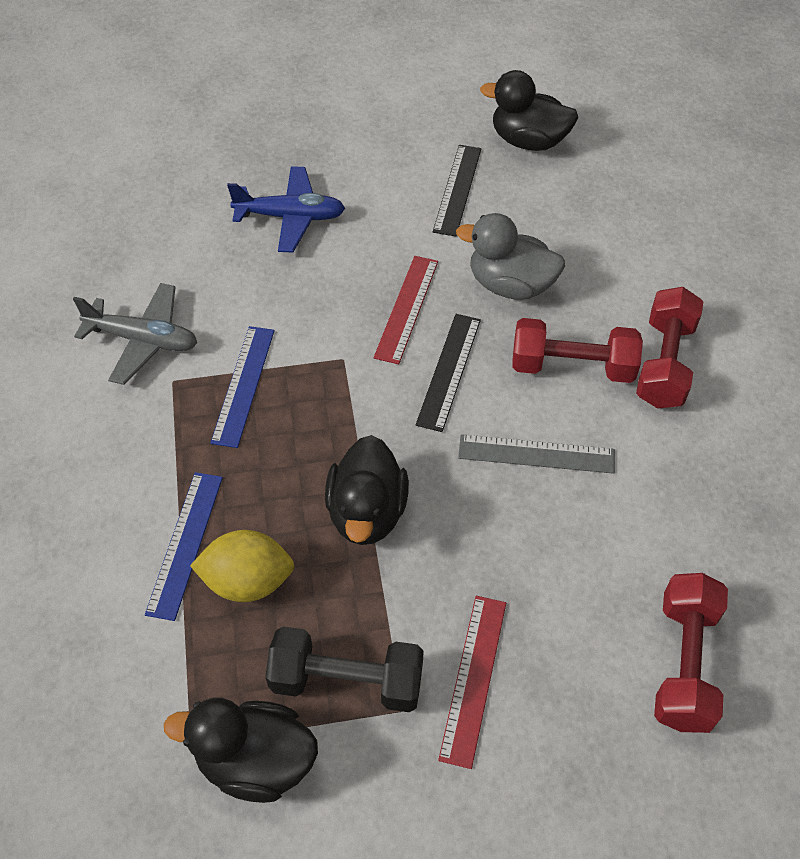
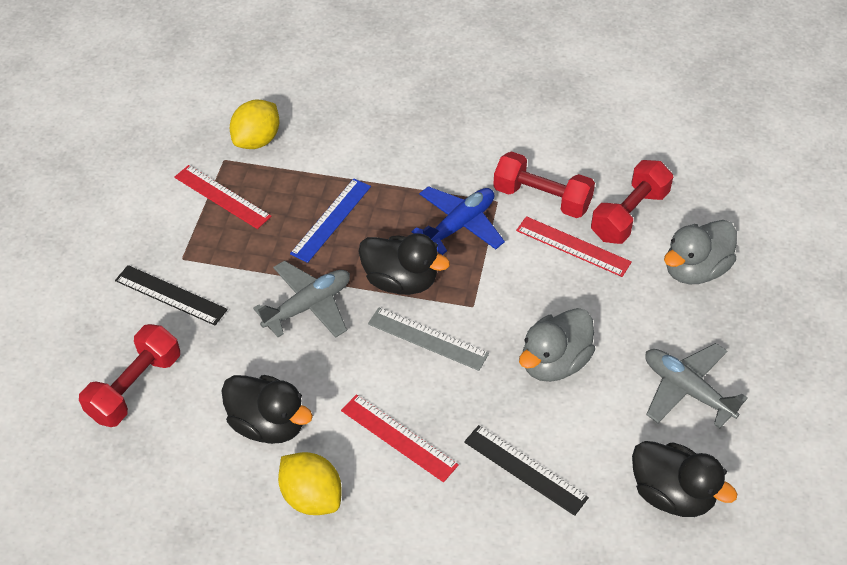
black dumbbell: [265,626,424,712] = 1 -> none = 0
blue ruler: [145,472,223,621] [210,326,275,448] = 2 -> [290,178,371,263] = 1
grey duck: [456,213,565,300] = 1 -> [519,308,595,382] [664,220,737,284] = 2
grey plane: [73,283,197,385] = 1 -> [253,261,350,338] [645,343,748,428] = 2
red ruler: [374,256,438,364] [438,596,506,769] = 2 -> [174,165,272,229] [341,394,459,482] [516,216,632,277] = 3
yellow lemon: [190,530,294,602] = 1 -> [230,100,279,149] [278,452,342,515] = 2

